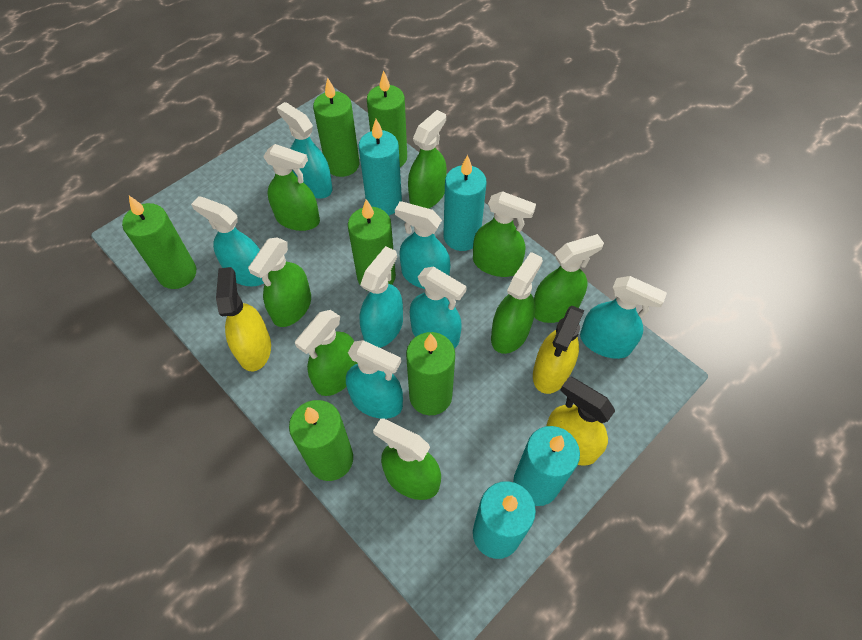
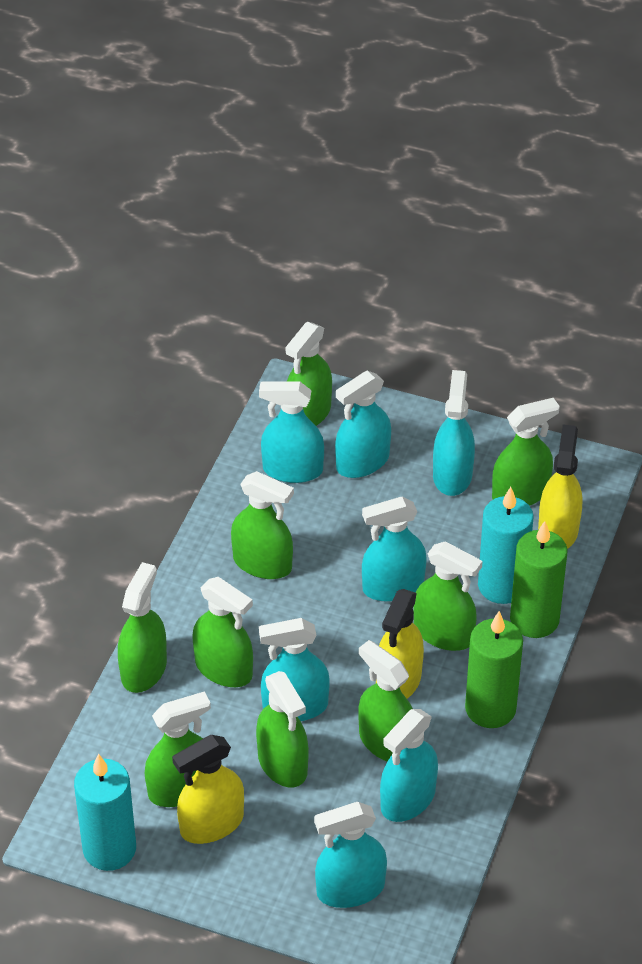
green candle: [122,196,196,289] [289,400,353,481] [313,78,360,177] [348,199,396,291] [367,70,407,167] [406,332,455,415] = 6 -> [465,611,523,728] [510,521,568,638] = 2
green spray bottle: [248,237,311,327] [263,144,320,231] [295,310,358,396] [373,419,441,500] [408,110,447,209] [473,191,536,277] [491,252,543,354] [534,234,604,323] = 8 -> [118,562,167,693] [145,691,211,807] [192,577,253,687] [231,471,294,579] [256,671,309,787] [286,322,332,426] [358,640,413,761] [413,541,483,651] [492,398,560,506] = 9
turquoise candle: [358,119,402,215] [443,155,487,251] [473,481,536,559] [513,426,580,506] = 4 -> [74,754,136,871] [478,487,534,604] = 2

